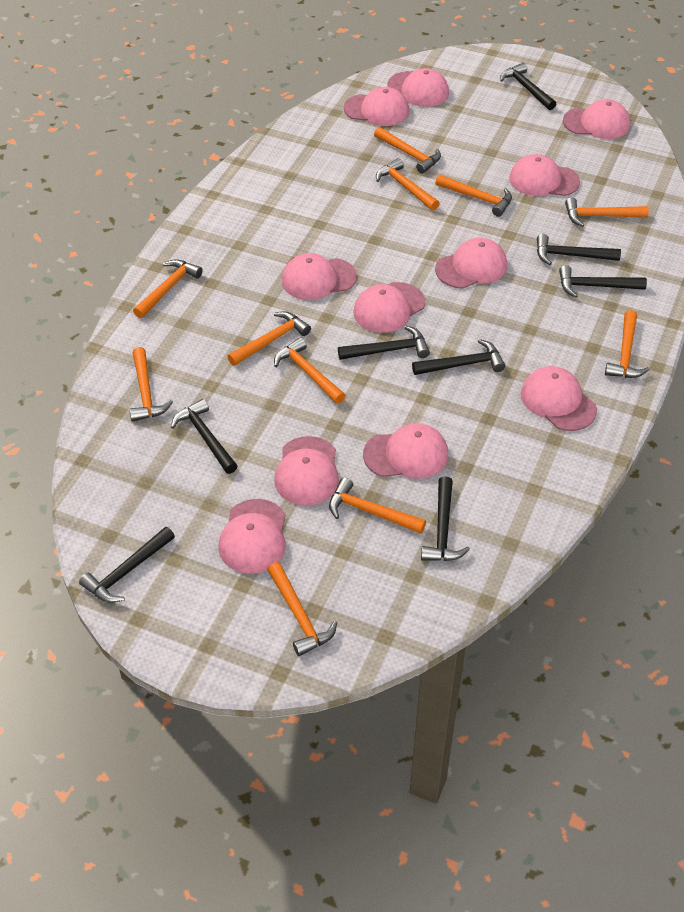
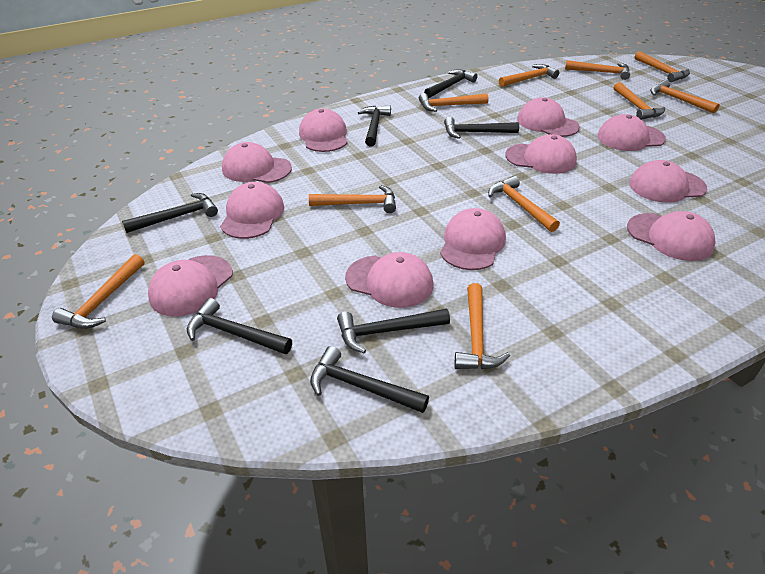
black hammer: [79,527,175,603] [171,399,237,474] [338,326,430,360] [412,339,505,375] [421,477,470,561] [500,63,556,110] [537,234,621,265] [559,265,647,298] = 8 -> [122,193,218,233] [187,298,292,354] [310,346,429,413] [337,309,450,353] [358,105,391,146] [424,69,477,98] [444,117,519,139] = 7
orange hammer: [129,347,173,422] [133,259,203,318] [227,311,311,366] [267,562,337,656] [274,337,346,404] [329,477,426,534] [374,127,441,174] [376,158,440,211] [436,174,512,217] [565,197,649,227] [605,310,649,378] = 11 -> [52,254,144,329] [309,185,396,213] [419,93,488,112] [455,283,510,369] [488,176,560,232] [499,64,560,87] [565,60,630,80] [614,82,665,120] [635,51,690,82] [650,80,720,113] = 10

